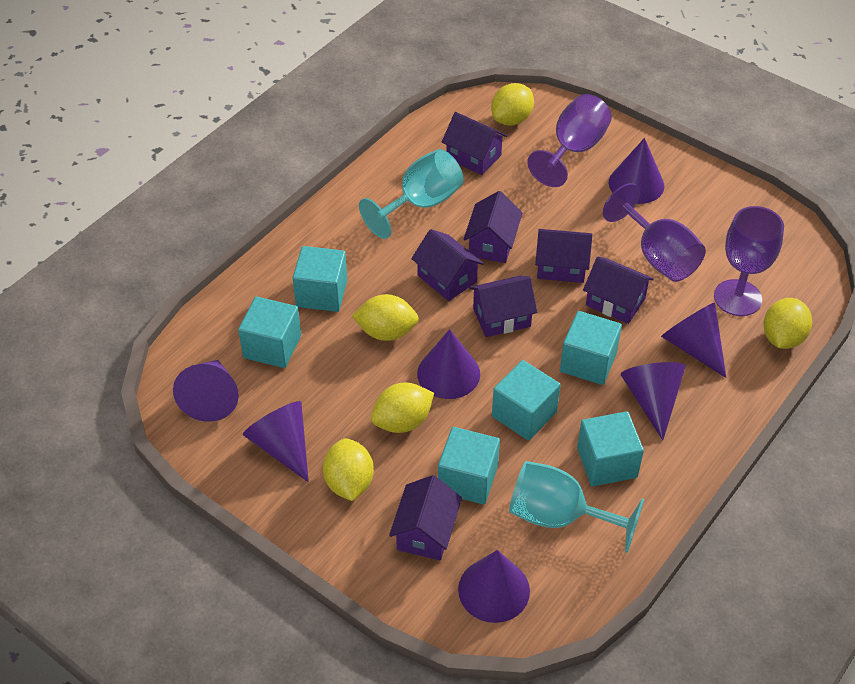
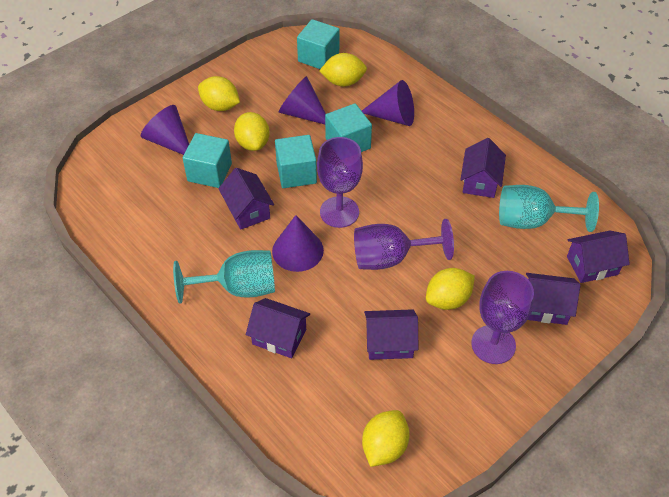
purple cone: [173,360,239,422] [243,401,309,482] [417,329,480,399] [458,550,530,623] [609,138,664,204] [621,362,686,440] [661,302,726,378] = 7 -> [140,105,189,155] [272,215,324,272] [278,76,326,124] [362,80,414,126] = 4
purple house: [389,475,462,560] [411,229,484,301] [442,112,507,175] [463,191,523,263] [469,276,537,337] [535,229,593,283] [583,256,654,324] = 7 -> [218,168,274,230] [246,298,310,358] [364,309,419,360] [460,138,506,198] [526,273,580,325] [567,231,630,283] = 6
turquoise cube: [238,297,301,368] [293,246,347,312] [438,427,500,505] [492,360,560,440] [560,311,622,385] [577,411,644,486] = 6 -> [183,133,232,188] [275,135,317,188] [297,19,339,69] [325,103,372,152] = 4

